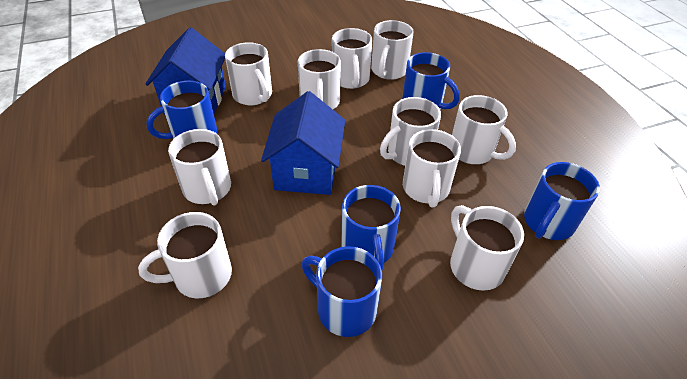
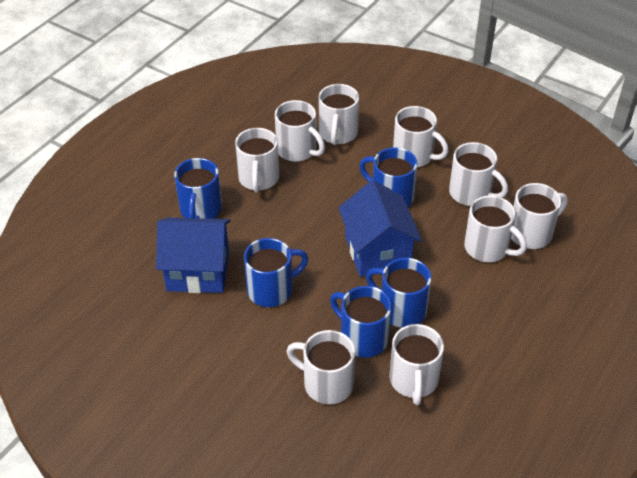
white mug: [138,212,232,299] [168,129,231,206] [225,42,272,105] [298,49,341,109] [332,28,372,89] [371,20,414,80] [380,97,441,166] [403,129,461,207] [450,205,524,291] [452,95,516,164] = 10 -> [235,128,279,192] [275,100,325,162] [287,330,355,404] [319,84,359,145] [389,324,444,405] [393,106,449,167] [449,142,508,206] [464,196,527,262] [511,183,568,249] = 9

